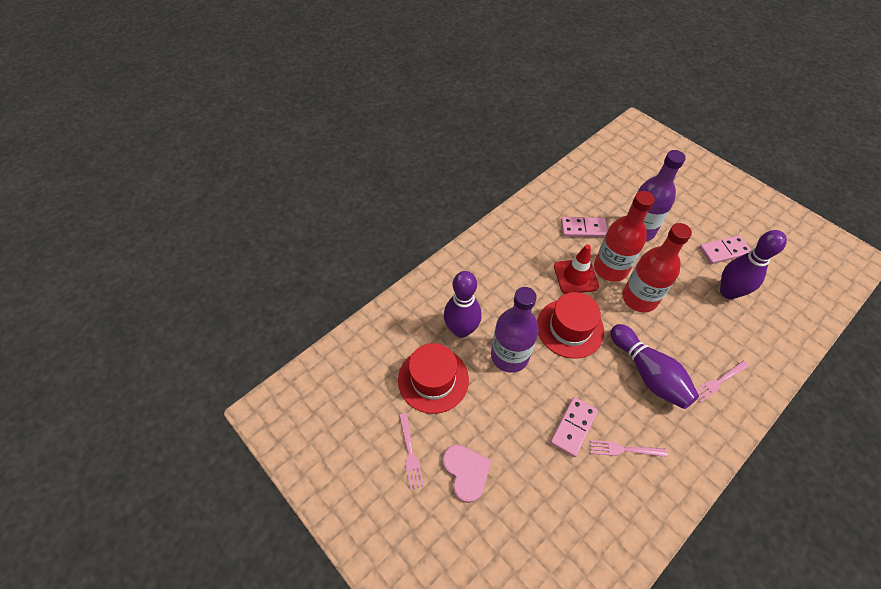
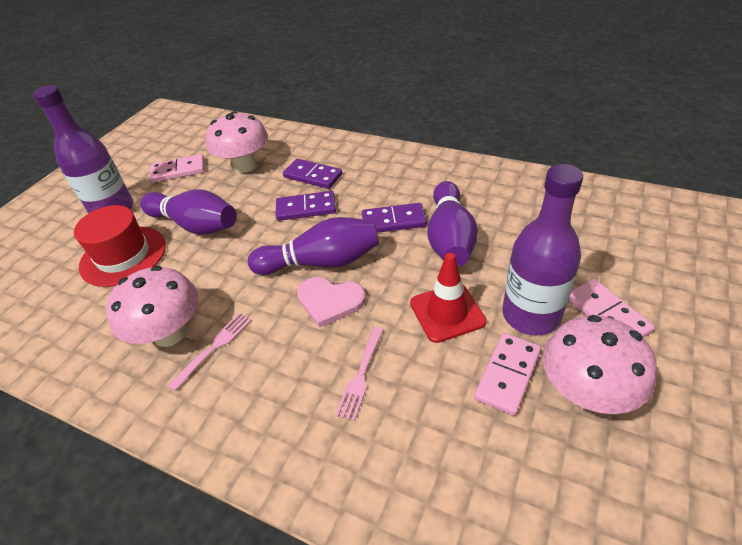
pink fork: [399,413,424,489] [590,440,668,457] [696,361,749,403] = 3 -> [168,313,252,391] [335,326,384,421] = 2
pink mushroom: none = 0 -> [106,266,198,347] [206,111,268,173] [543,315,657,414] = 3
purple domino: none = 0 -> [276,191,336,221] [283,159,342,189] [362,203,427,233] = 3
red bottle: [594,191,655,282] [622,223,692,312] = 2 -> none = 0
red hat: [398,343,469,414] [537,292,604,359] = 2 -> [74,205,166,287] = 1

